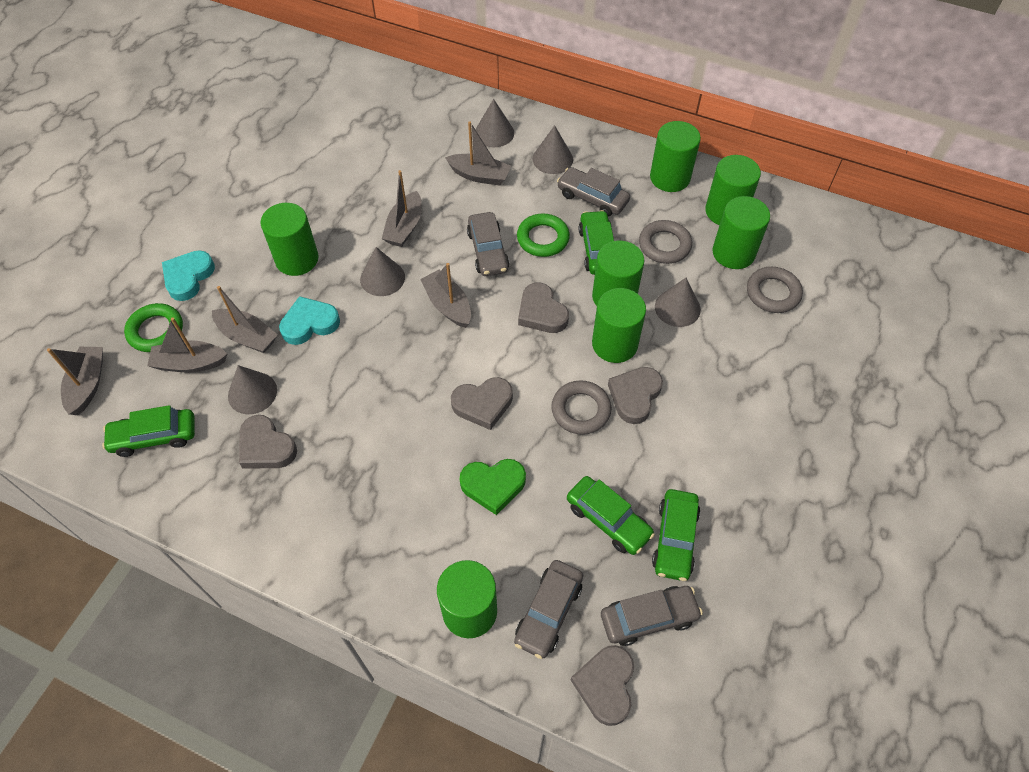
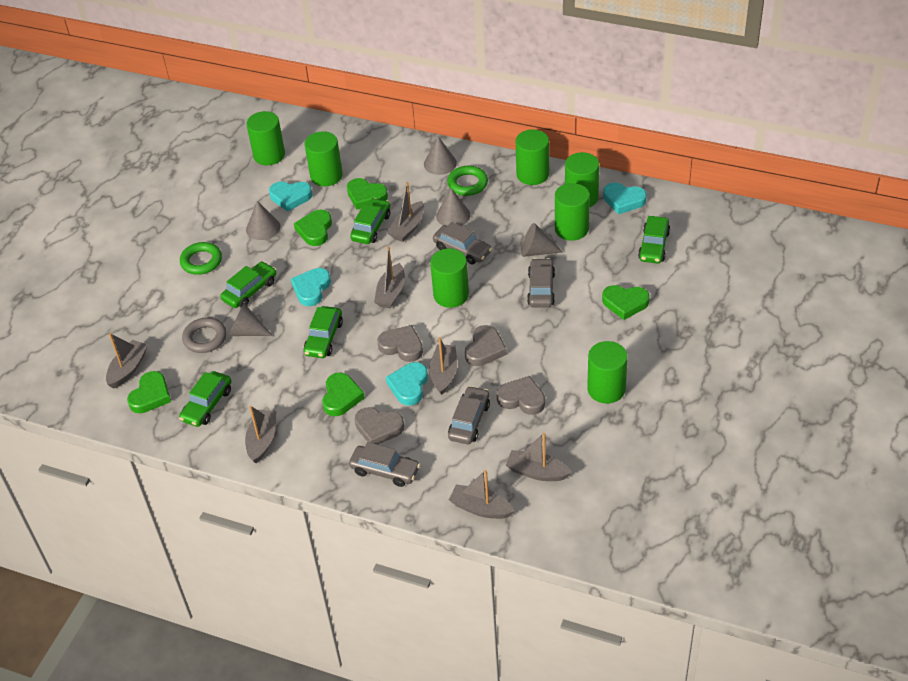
green car: [102,405,195,457] [567,476,655,555] [578,210,614,275] [652,489,700,581] = 4 -> [179,371,232,427] [220,261,276,308] [304,306,343,358] [350,198,390,244] [638,216,670,264] = 5
green heart: [460,459,526,515] = 1 -> [127,371,171,413] [294,210,332,246] [322,372,365,416] [347,178,388,209] [602,285,650,320] = 5
grey boat: [47,347,103,415] [147,318,227,372] [212,286,278,353] [382,170,422,247] [420,263,471,328] [445,121,511,186] = 6 -> [106,333,148,389] [245,406,276,463] [374,246,405,309] [388,182,424,242] [429,337,457,395] [449,470,514,519] [506,433,572,481] = 7
grey heart: [239,415,297,469] [451,377,513,430] [518,283,569,333] [571,645,634,726] [608,367,663,424] = 5 -> [355,407,404,445] [377,325,423,362] [465,325,507,366] [497,376,545,415] = 4
grey ring: [551,381,611,435] [639,220,692,264] [747,267,803,313] = 3 -> [182,317,227,353] = 1
turquoise heart: [162,250,215,301] [279,296,340,345] = 2 -> [269,182,312,212] [291,268,331,306] [386,362,428,405] [603,183,647,214] = 4

